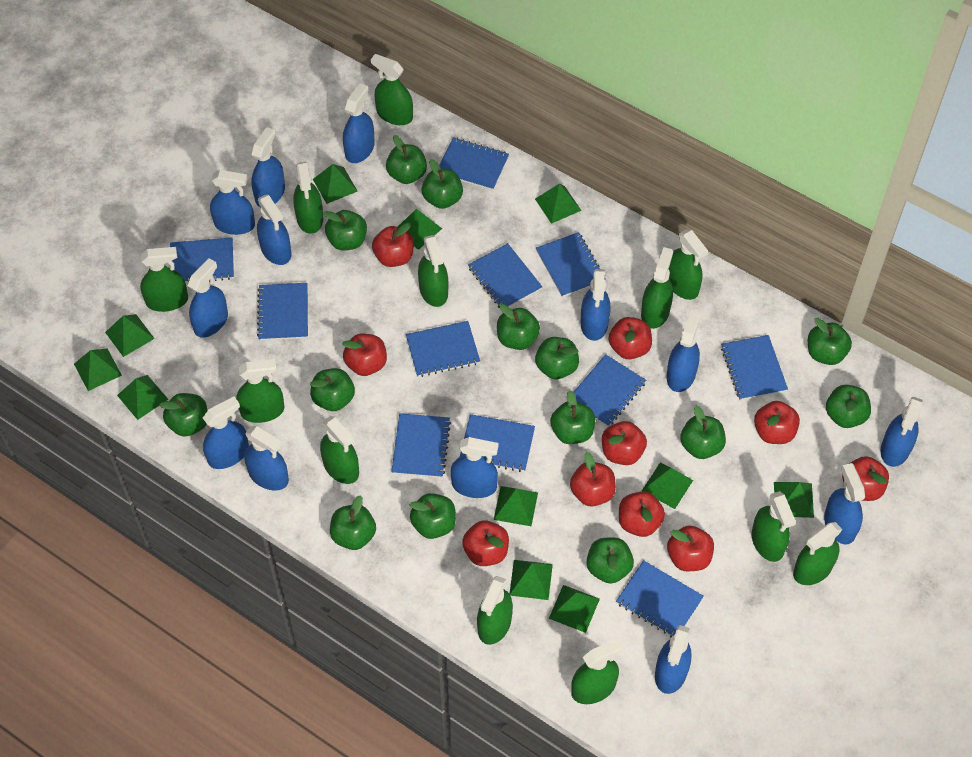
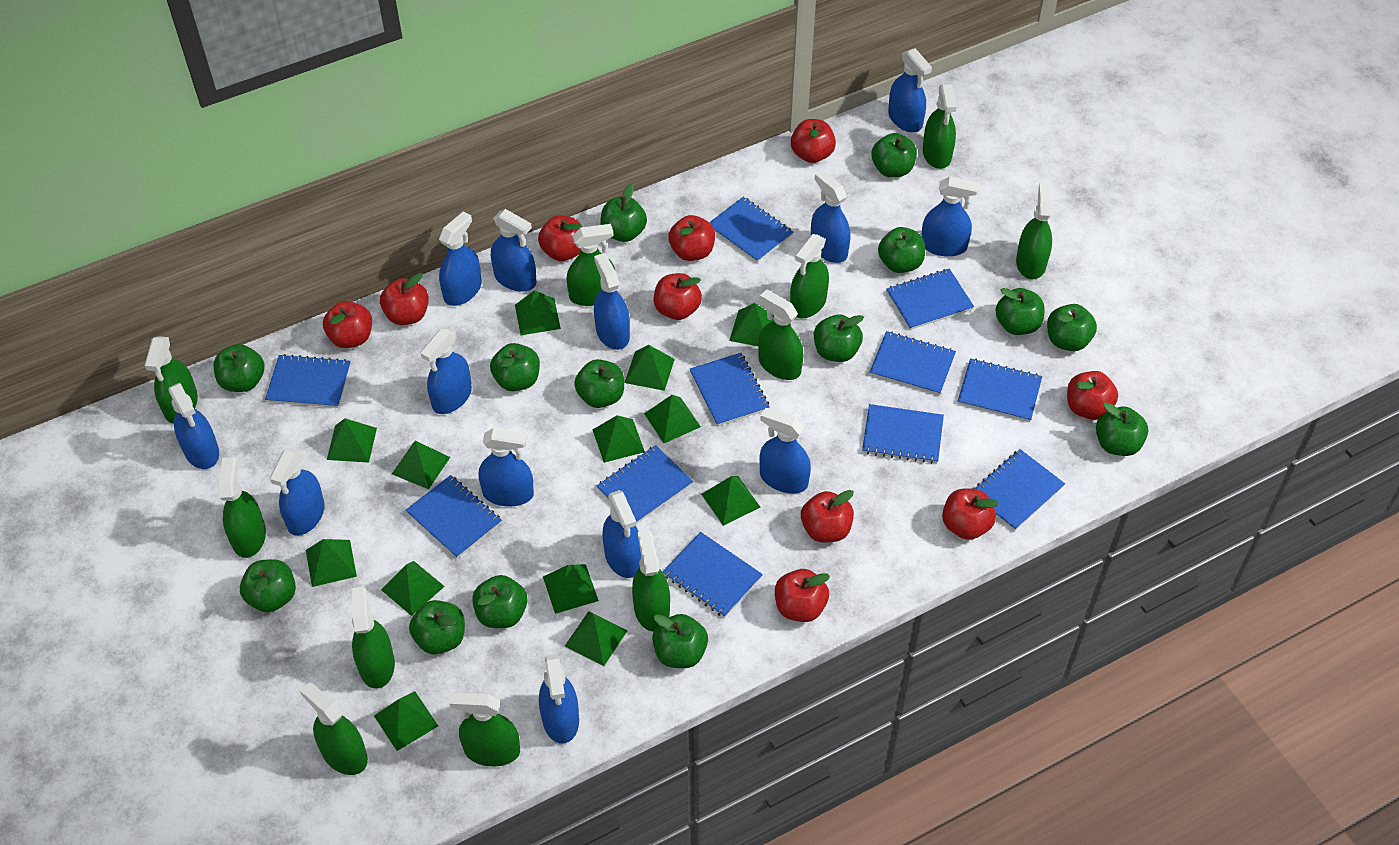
green pyramid: [74,348,122,391] [105,314,155,357] [117,375,168,420] [313,164,358,204] [398,209,442,250] [494,486,538,526] [509,560,553,600] [535,184,582,224] [549,585,600,633] [642,463,693,509] [774,482,814,518] = 11 -> [306,539,357,587] [327,419,377,463] [374,691,438,751] [381,561,445,616] [392,441,450,489] [515,290,561,335] [543,564,599,614] [565,611,627,666] [593,415,644,463] [625,345,675,391] [644,395,701,443] [701,476,761,526] [729,303,774,346] = 13
green spray bottle: [140,247,188,312] [236,359,284,423] [293,162,323,234] [320,416,359,484] [371,54,413,125] [418,235,449,307] [477,576,513,645] [571,638,624,704] [641,247,673,329] [669,229,708,300] [752,491,796,562] [793,522,842,585] = 12 -> [145,336,198,424] [219,457,266,558] [300,683,368,775] [352,587,395,689] [449,692,520,767] [567,224,615,306] [632,530,670,632] [758,290,804,380] [790,234,829,319] [923,84,956,169] [1016,183,1052,279] = 11

